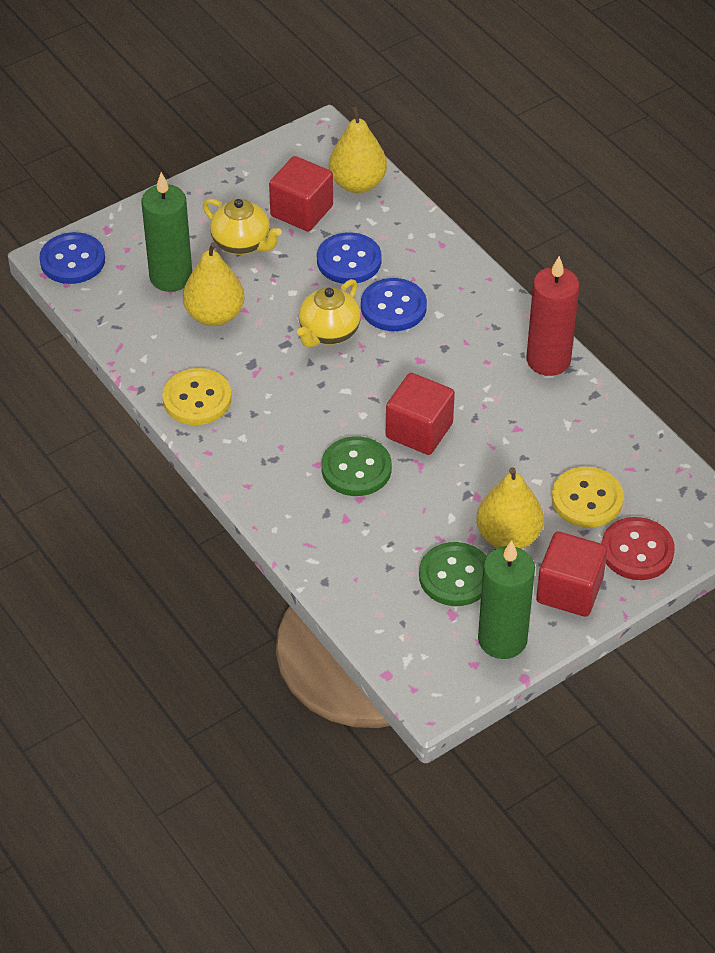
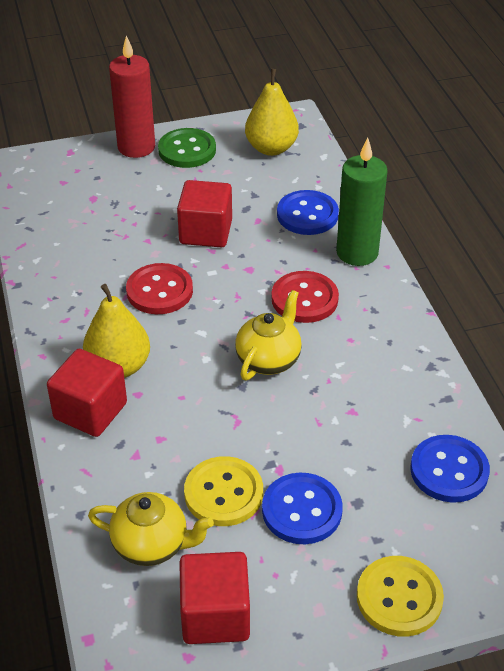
green button: [321,436,392,496] [419,542,487,606] = 2 -> [158,128,216,168] = 1
green candle: [141,172,192,292] [478,540,535,659] = 2 -> [336,138,388,266] = 1
red button: [601,517,675,580] = 1 -> [126,263,193,314] [271,271,339,323] = 2
yellow pear: [183,242,245,326] [329,107,387,193] [476,467,544,549] = 3 -> [83,284,150,378] [245,69,299,156] = 2

